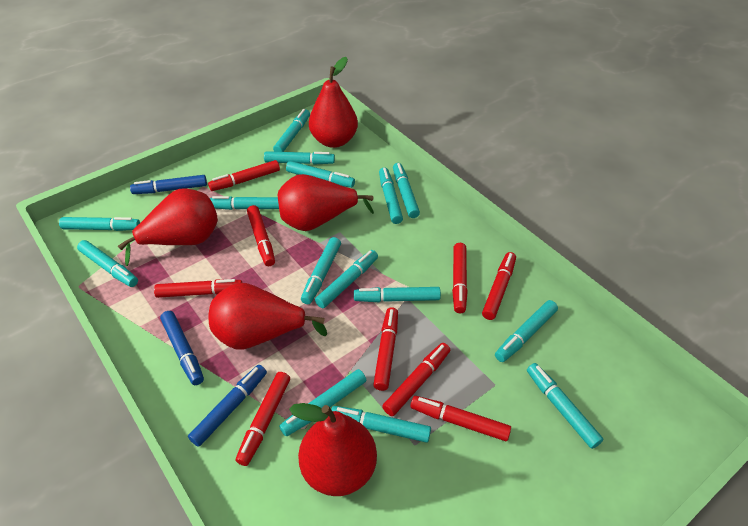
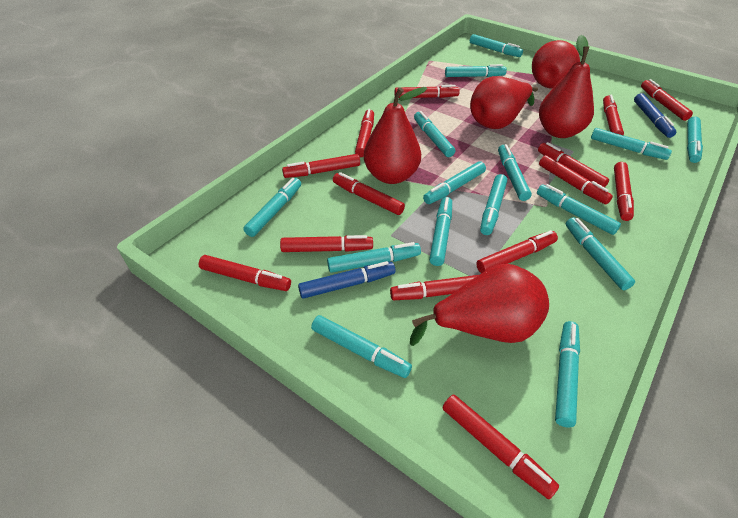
blue marker: [130,175,207,194] [160,311,204,385] [188,365,267,447] = 3 -> [298,261,395,299] [634,93,676,138] = 2
red marker: [154,279,242,298] [208,160,280,191] [236,372,290,466] [247,205,275,266] [373,307,398,391] [382,343,450,416] [410,396,511,441] [452,243,468,313] [482,252,516,320] = 9 -> [199,255,291,291] [280,235,373,252] [282,154,360,178] [333,172,405,215] [355,109,374,157] [390,275,478,300] [395,85,460,98] [442,395,559,499] [476,230,558,273] [538,142,609,187] [539,155,613,204] [603,95,624,135] [614,162,634,221] [641,79,693,121] = 14

